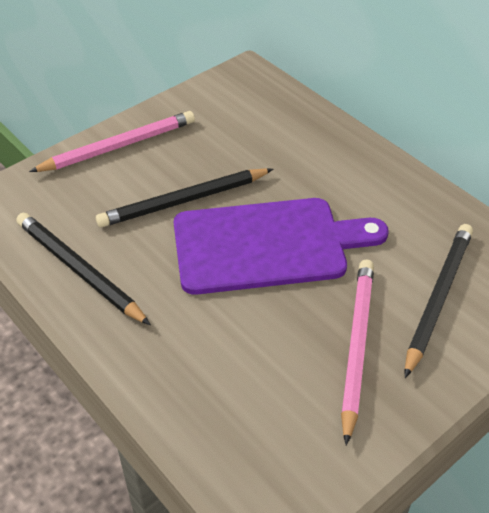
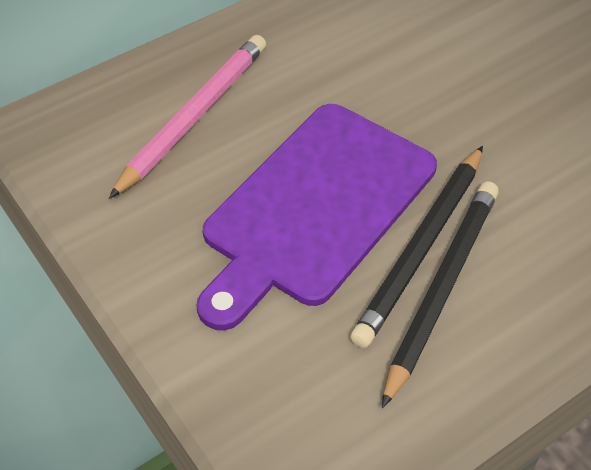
black pencil: [16,213,151,325] [96,168,273,227] [405,224,473,378] = 3 -> [350,146,483,348] [382,181,499,408] = 2
pink pencil: [29,111,195,172] [341,260,374,446] = 2 -> [109,35,266,199] = 1

